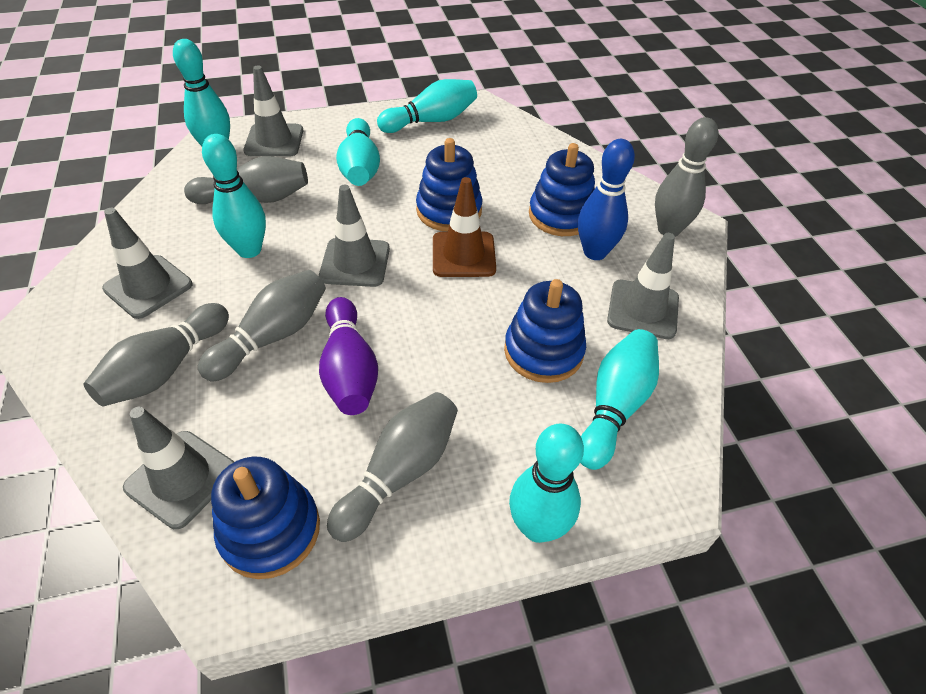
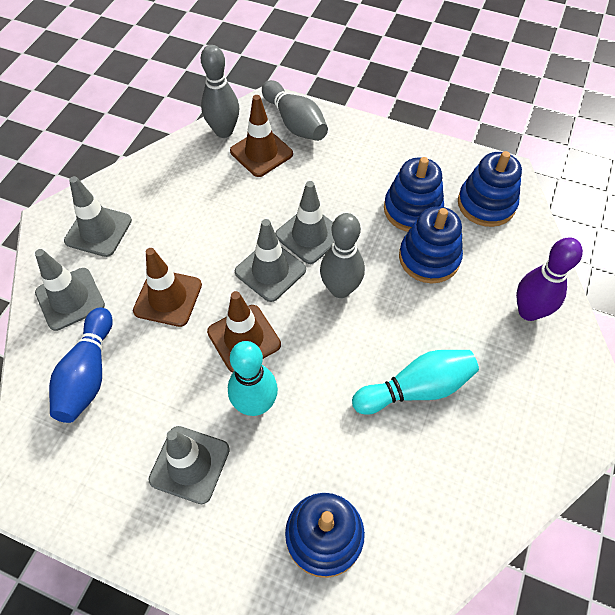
brown traffic cone: [433,177,496,277] = 1 -> [133,248,202,327] [207,291,281,372] [230,95,293,177] = 3
grey bowling pin: [84,303,229,406] [184,156,308,204] [198,270,326,381] [327,392,458,542] [655,117,718,237] = 5 -> [201,45,239,138] [262,80,328,141] [320,213,365,298] = 3
turquoise bowling pin: [173,39,230,146] [202,134,266,258] [336,118,380,186] [377,79,477,133] [509,423,584,543] [580,329,659,470] = 6 -> [228,341,278,416] [352,350,479,415] = 2

